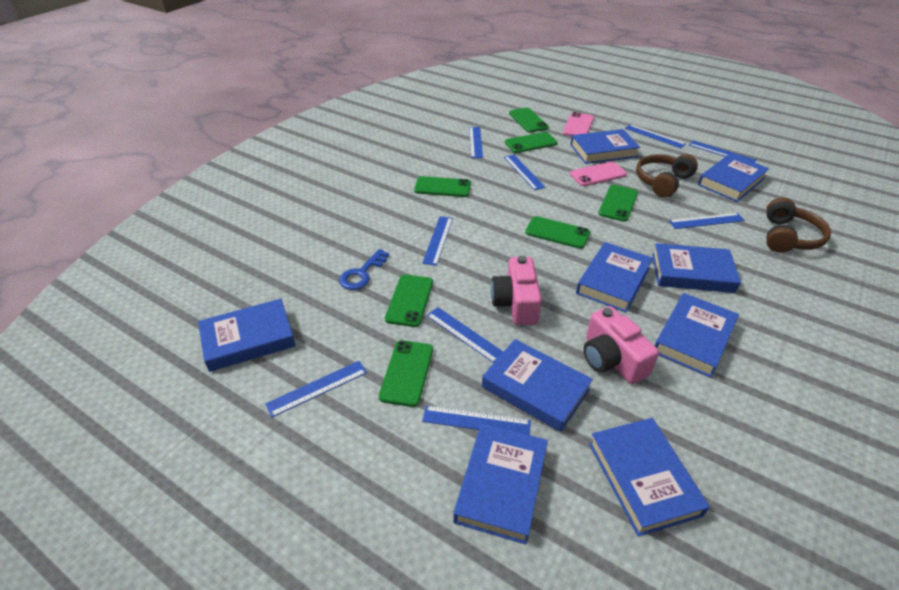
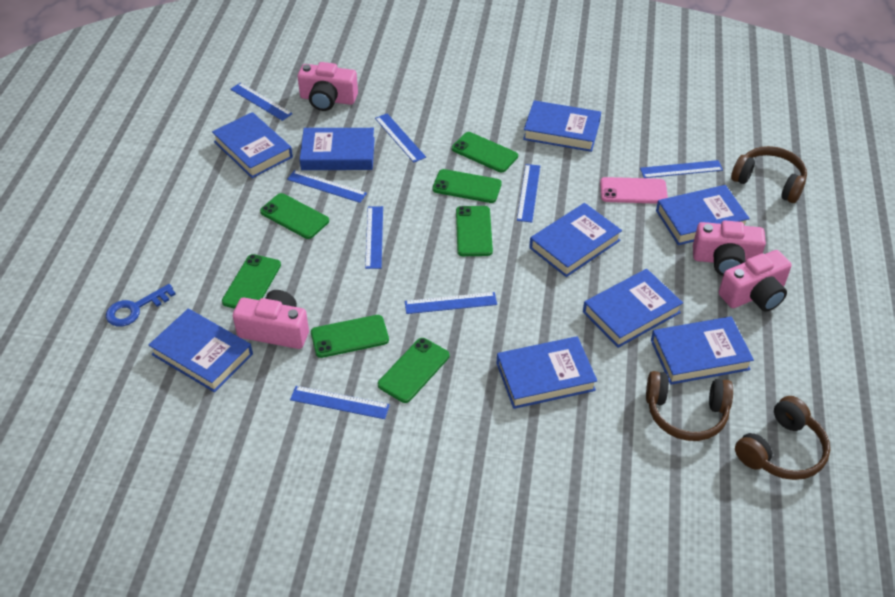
blue ruler: [265,361,367,418] [422,216,453,266] [422,405,531,435] [426,307,503,363] [469,127,483,158] [504,155,546,191] [625,124,686,148] [669,213,745,229] [689,140,756,163] = 9 -> [230,83,293,121] [287,170,367,203] [290,386,390,419] [365,206,383,269] [375,114,426,163] [405,292,497,314] [517,164,540,222] [640,160,723,178] = 8
brown headphones: [636,154,698,197] [766,198,831,253] = 2 -> [646,371,733,441] [731,146,807,203] [735,396,830,480] = 3
pink camera: [491,256,542,325] [584,306,659,384] = 2 -> [233,290,309,349] [298,62,358,111] [693,220,766,276] [719,250,792,312] = 4
pink phone: [562,112,594,136] [570,162,627,186] = 2 -> [600,177,668,204] = 1

